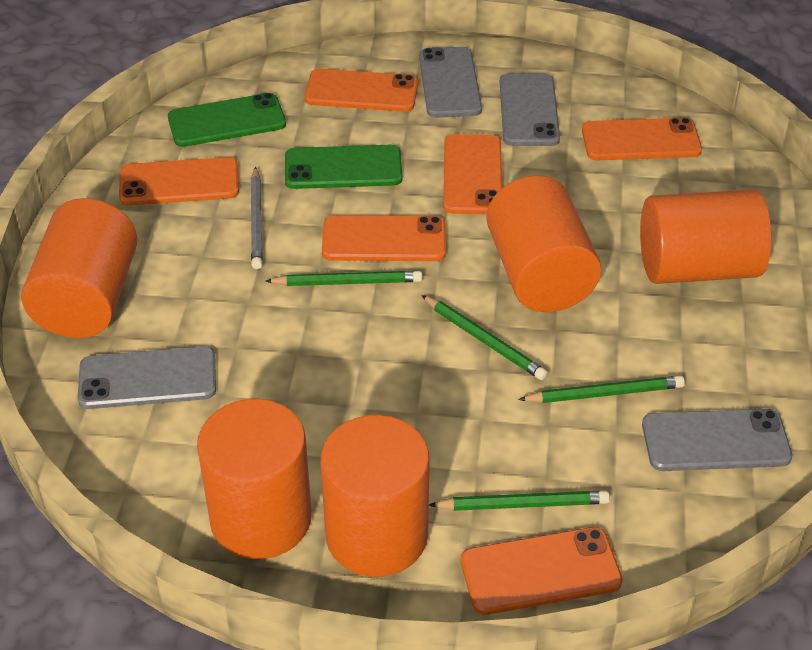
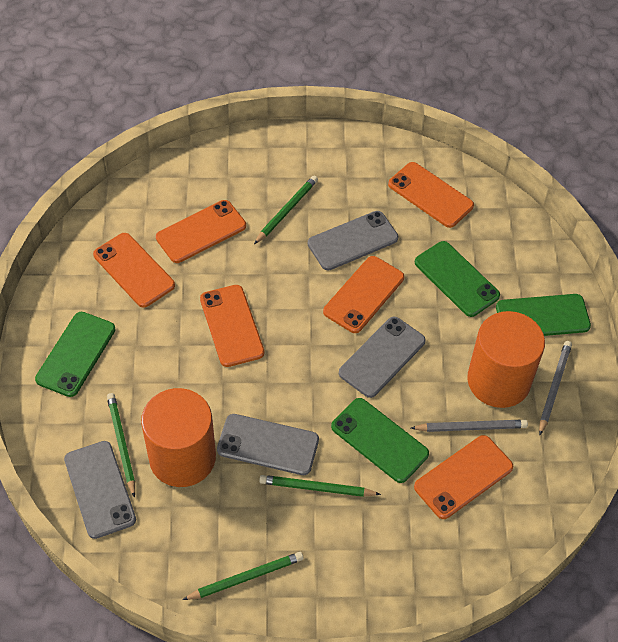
green phone: [168,93,286,147] [285,145,403,189] = 2 -> [35,312,116,397] [331,398,429,483] [415,241,500,317] [496,294,591,336] = 4
grey pencil: [251,167,263,269] = 1 -> [411,420,528,432] [539,341,572,436] = 2
orange cylinder: [21,198,137,338] [197,399,312,559] [320,415,430,577] [486,175,601,312] [640,190,771,284] = 5 -> [141,388,216,487] [467,311,545,408] = 2

